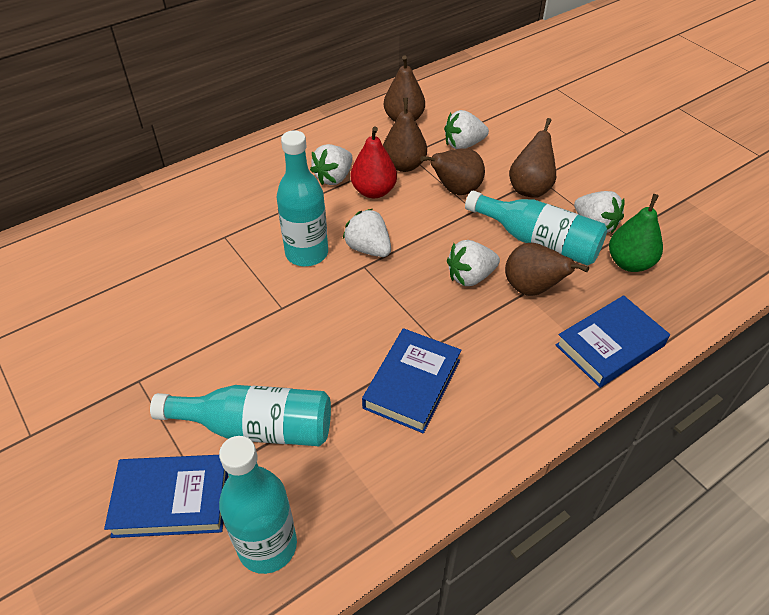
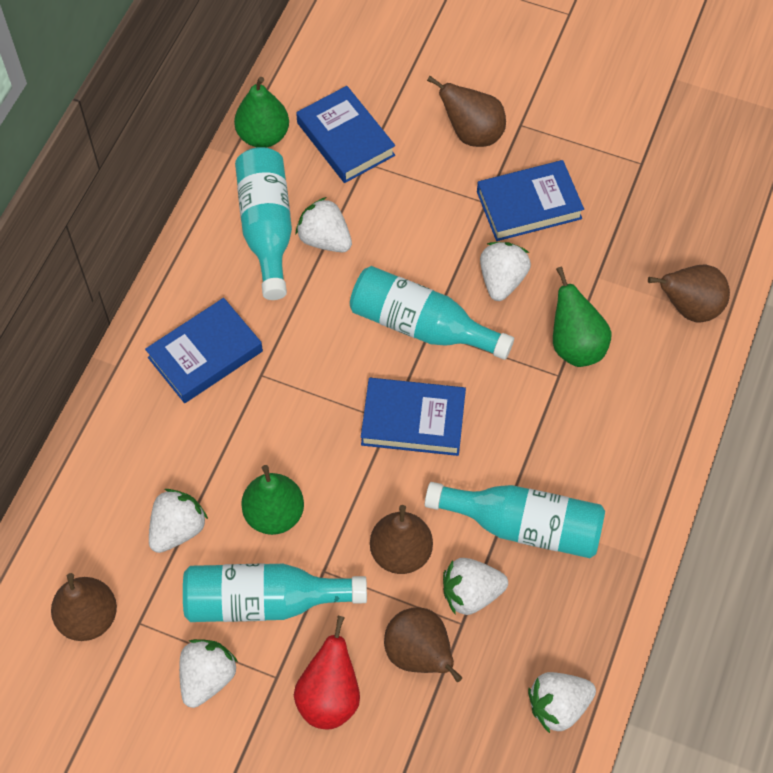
blue book: [104,455,228,538] [362,328,461,433] [556,295,670,388] = 3 -> [145,298,263,403] [296,86,395,183] [361,378,466,456] [477,160,584,241] = 4
green pear: [609,194,663,272] = 1 -> [234,77,289,148] [241,465,304,535] [553,267,612,367] = 3
white strawberry: [310,144,353,185] [343,209,391,257] [444,110,489,149] [447,240,500,286] [574,191,625,233] = 5 -> [149,489,208,553] [179,639,238,708] [296,197,352,252] [443,558,508,615] [480,242,531,301] [528,672,596,733] = 6

